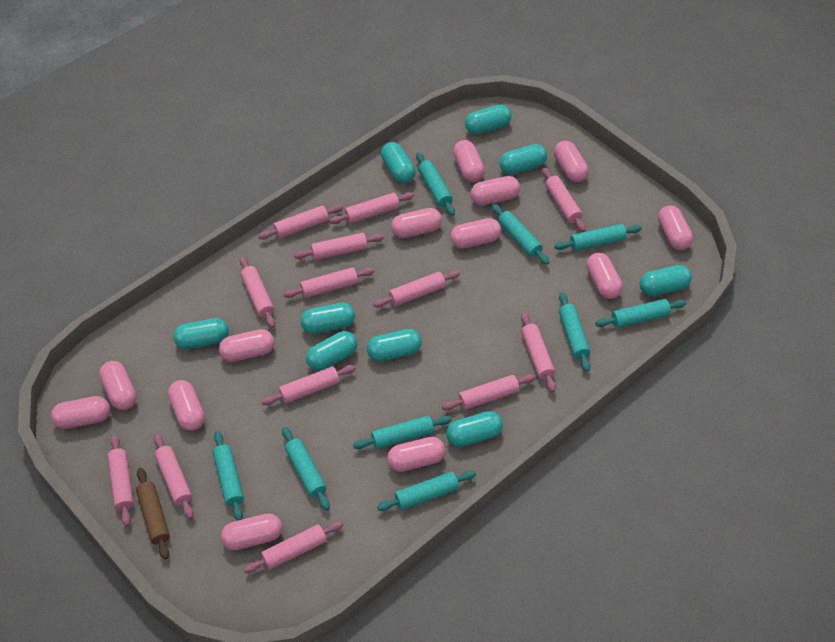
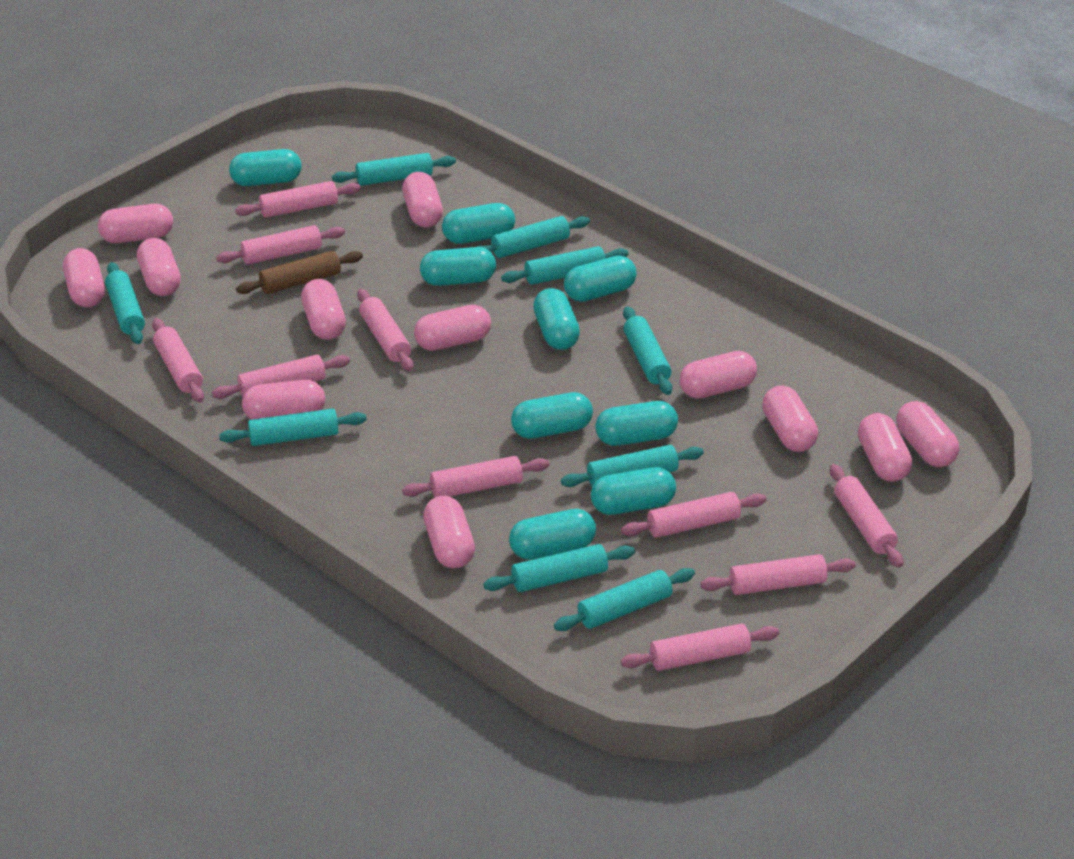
pink capsule: [51,396,110,429] [99,361,137,410] [168,380,205,431] [219,329,274,362] [221,513,282,550] [387,437,445,472] [391,208,442,238] [450,218,501,249] [453,140,485,182] [470,176,520,205] [554,141,589,182] [586,253,623,299] [658,205,693,250] = 13 -> [63,248,105,307] [98,204,173,243] [137,238,181,296] [242,380,325,420] [301,279,346,340] [402,172,443,227] [414,305,491,351] [423,496,475,568] [680,351,757,399] [762,385,818,452] [858,413,912,482] [896,401,959,467] = 12
pink rolling pin: [107,434,134,526] [153,434,194,519] [240,256,275,328] [243,521,343,573] [258,205,343,240] [262,365,356,405] [283,267,374,298] [294,233,384,260] [329,192,414,224] [374,270,460,308] [442,374,535,411] [521,312,556,392] [542,167,586,232] = 13 -> [152,318,204,402] [212,355,350,399] [216,225,345,265] [235,181,361,218] [357,289,414,371] [402,456,550,497] [621,492,766,538] [621,623,779,671] [700,554,856,595] [830,464,903,568] = 10

